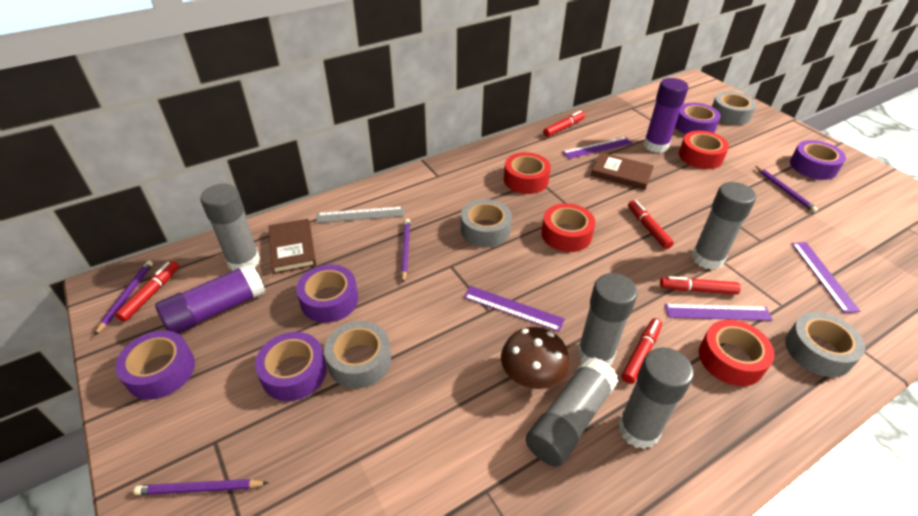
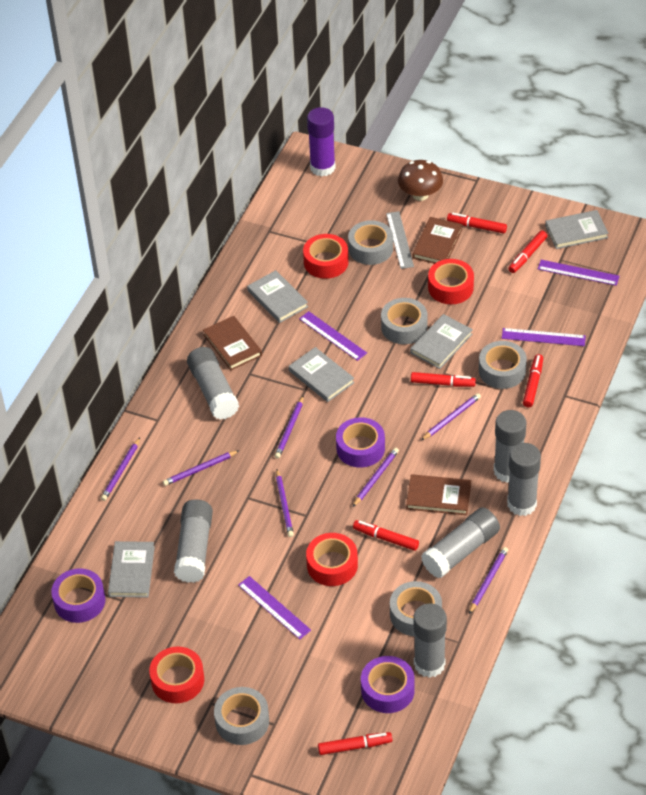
brown book: [269,219,316,274] [591,152,654,190] = 2 -> [203,316,262,370] [406,474,471,515] [413,217,463,264] = 3
grey book: none = 0 -> [108,541,155,598] [247,270,308,323] [289,347,354,402] [410,314,473,369] [545,210,609,249] = 5
grey glue stick: [201,184,260,271] [526,357,618,467] [577,273,638,365] [618,347,694,449] [692,182,756,270] = 5 -> [174,499,213,583] [187,347,239,420] [413,603,447,678] [421,507,500,578] [494,410,527,483] [507,443,541,516] = 6
grey tape: [324,321,391,388] [461,199,512,247] [712,91,757,125] [785,312,865,377] = 4 -> [214,687,269,745] [348,220,393,265] [381,298,427,344] [390,581,442,636] [479,341,527,389] = 5
purple glue stick: [155,263,266,334] [643,78,689,153] = 2 -> [307,107,336,177] = 1
purple pencil: [94,260,153,336] [134,479,268,495] [401,219,410,283] [755,166,818,213] = 4 -> [101,438,140,501] [163,450,240,486] [275,395,304,459] [276,469,294,537] [353,448,399,507] [421,393,481,440] [469,547,508,614] = 7
purple tape: [115,330,195,400] [255,332,327,401] [296,264,358,323] [675,103,721,135] [790,140,846,180] = 5 -> [51,568,105,623] [336,417,385,468] [361,656,415,713] = 3
red marker: [115,261,179,322] [543,111,585,137] [622,318,662,384] [628,200,674,249] [660,276,741,295] = 5 -> [318,732,392,755] [353,520,419,551] [411,372,476,387] [447,213,507,234] [508,230,547,273] [523,354,543,407] = 6

